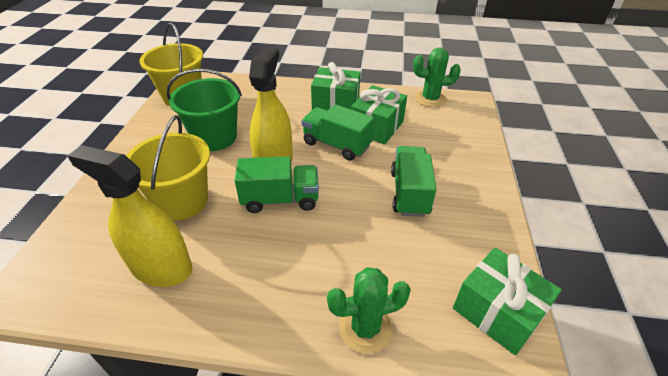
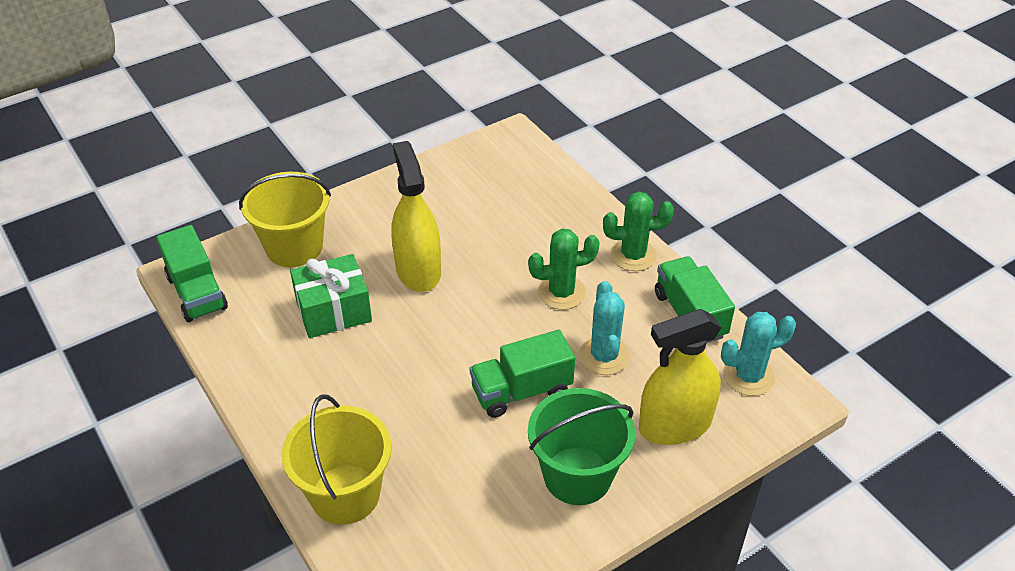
green gift: [311,62,361,111] [351,85,407,145] [453,247,562,355] = 3 -> [290,254,372,338] = 1
turquoise cactus: none = 0 -> [579,281,630,375] [721,312,796,396] = 2

